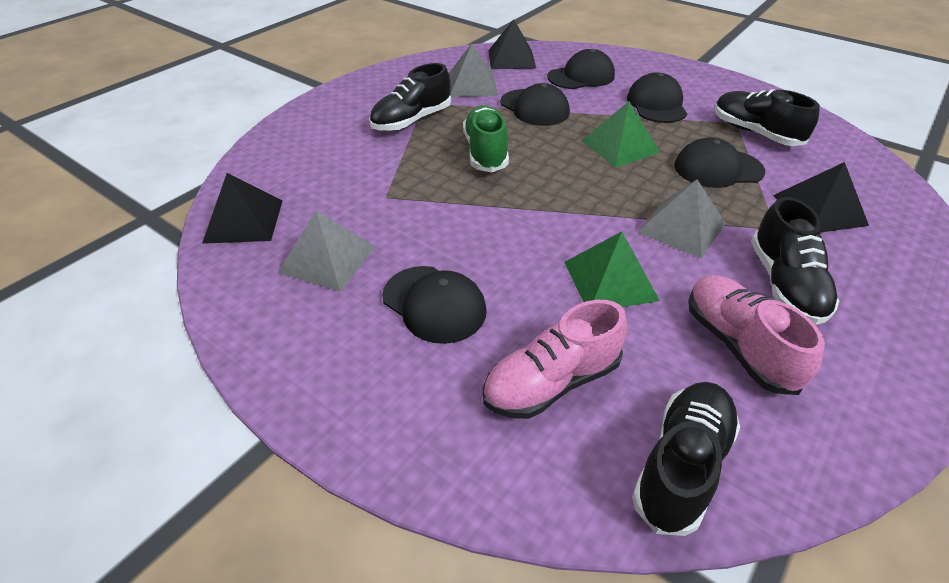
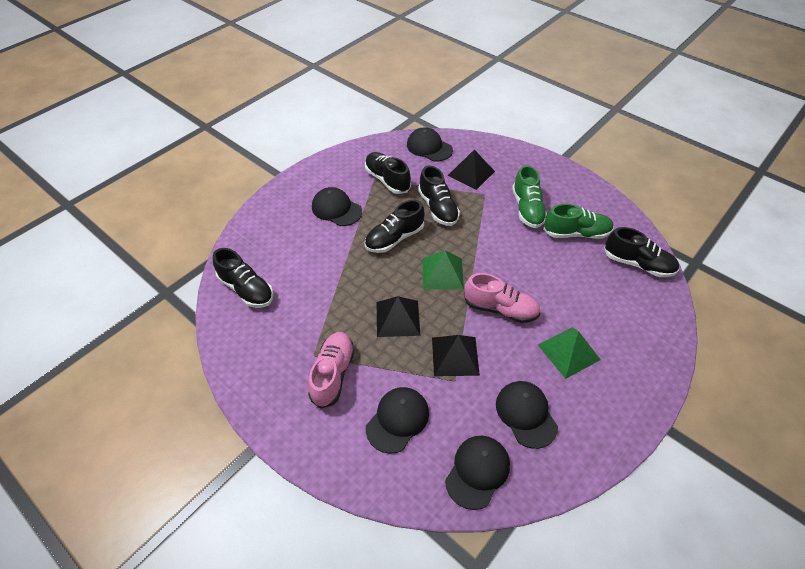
black shoe: [369,63,451,131] [632,382,740,536] [715,89,820,146] [751,197,839,325] = 4 -> [213,248,273,308] [365,152,411,194] [365,200,424,253] [418,165,460,226] [604,227,679,277] = 5
green shoe: [463,105,509,173] = 1 -> [512,165,547,228] [543,204,614,239] = 2
grey pyramid: [278,210,376,291] [449,44,498,97] [637,179,726,259] = 3 -> none = 0

